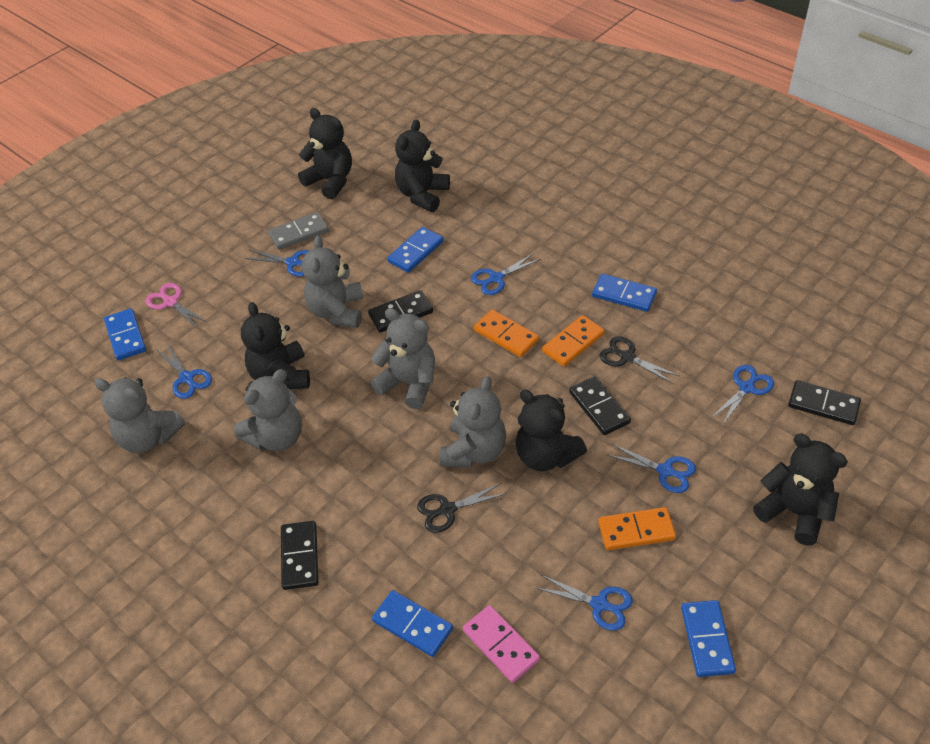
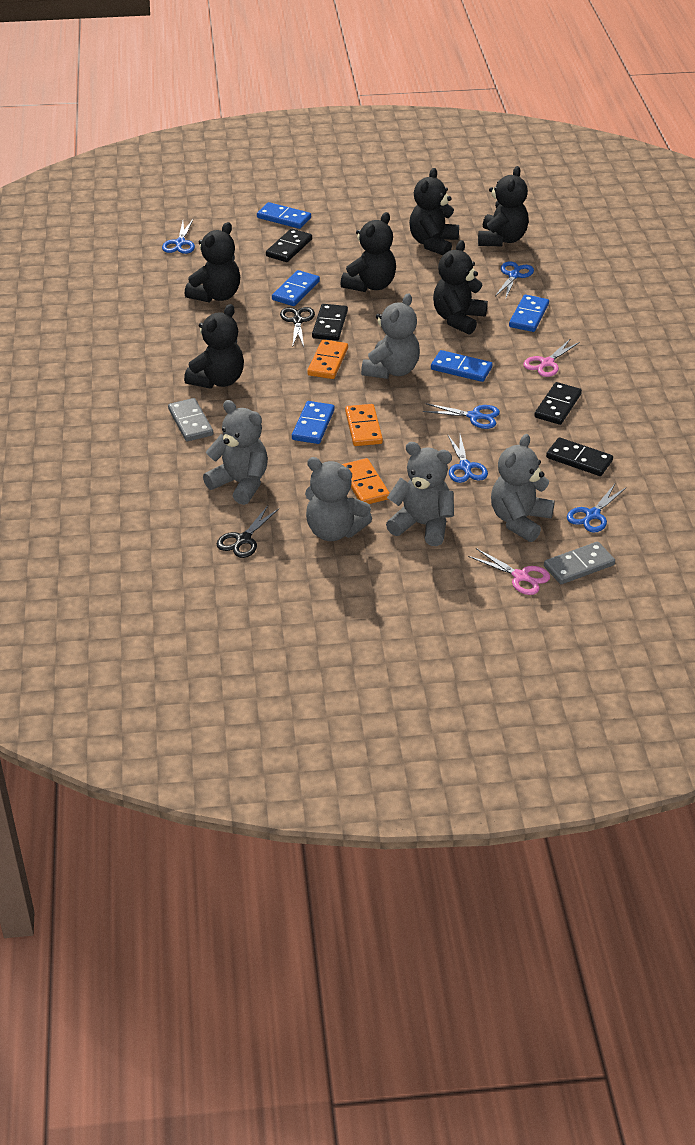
black teddy bear: [241,302,310,389] [298,108,352,199] [395,120,450,212] [515,390,587,471] [753,434,848,545] = 5 -> [184,304,244,389] [185,222,240,303] [341,212,396,292] [409,168,459,255] [433,240,488,335] [478,166,529,246] = 6
blue scissors: [156,343,212,399] [245,250,309,277] [471,253,541,295] [536,574,633,631] [607,444,696,493] [710,365,774,426] = 6 -> [162,220,195,254] [423,403,500,429] [448,435,488,483] [495,261,534,300] [567,484,627,533] = 5
grey domino: [268,212,329,250] = 1 -> [168,398,213,442] [544,542,615,584] = 2
pink domino: [463,605,540,683] = 1 -> none = 0
pink scissors: [146,283,207,329] = 1 -> [468,548,550,595] [523,338,580,377] = 2

